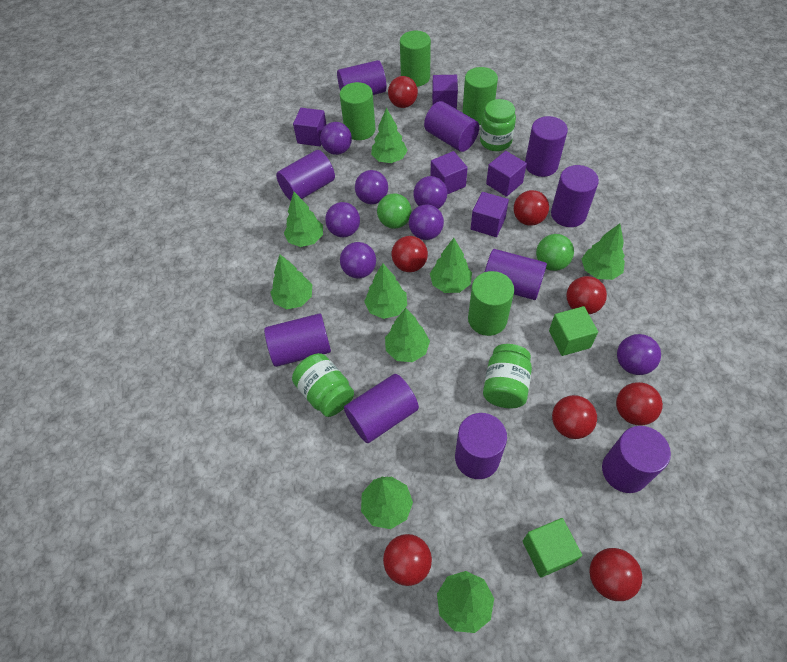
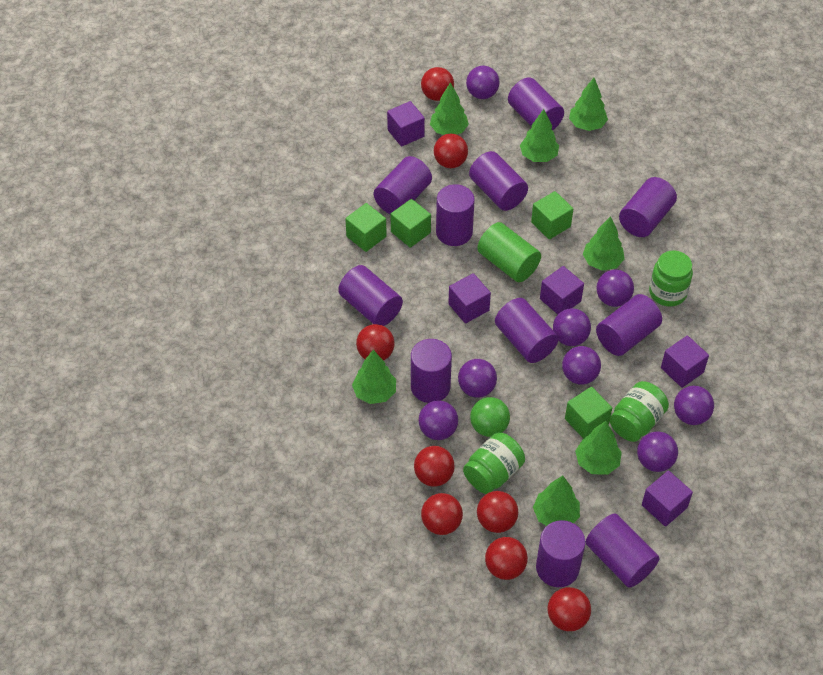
green ball: [377,193,412,229] [536,234,574,271] = 2 -> [470,397,510,437] = 1
green cube: [523,518,582,578] [549,306,598,356] = 2 -> [345,203,387,252] [391,199,431,248] [531,191,573,239] [565,387,612,439] = 4
green cylinder: [340,82,375,140] [400,31,431,87] [462,67,498,125] [468,271,514,336] = 4 -> [477,222,541,282] = 1
green tree: [270,255,312,309] [284,192,323,247] [361,477,413,529] [364,264,407,319] [371,108,408,163] [385,308,430,362] [430,238,472,293] [437,571,494,633] [582,223,625,280] = 9 -> [352,350,396,404] [430,82,469,135] [520,109,559,162] [533,475,580,526] [569,78,608,131] [575,421,622,475] [583,216,625,271] = 7
purple ball: [320,122,352,155] [325,202,360,237] [340,242,376,278] [355,170,388,204] [409,204,444,240] [413,176,447,209] [617,334,661,375] = 7 -> [419,400,458,440] [458,359,497,398] [466,66,499,99] [553,308,591,346] [562,346,601,385] [596,270,634,307] [637,431,678,472] [674,386,714,425] = 8
purple cylinder: [264,313,331,367] [276,150,335,201] [337,60,387,95] [344,374,419,443] [424,101,479,152] [455,413,507,479] [485,249,547,300] [525,116,568,177] [551,165,599,227] [602,426,671,493] = 10 -> [338,265,403,326] [374,156,432,215] [411,339,452,403] [436,184,475,246] [469,151,528,211] [495,298,559,363] [508,77,564,131] [536,520,585,587] [586,513,659,588] [596,294,662,356] [619,177,677,237] = 11

